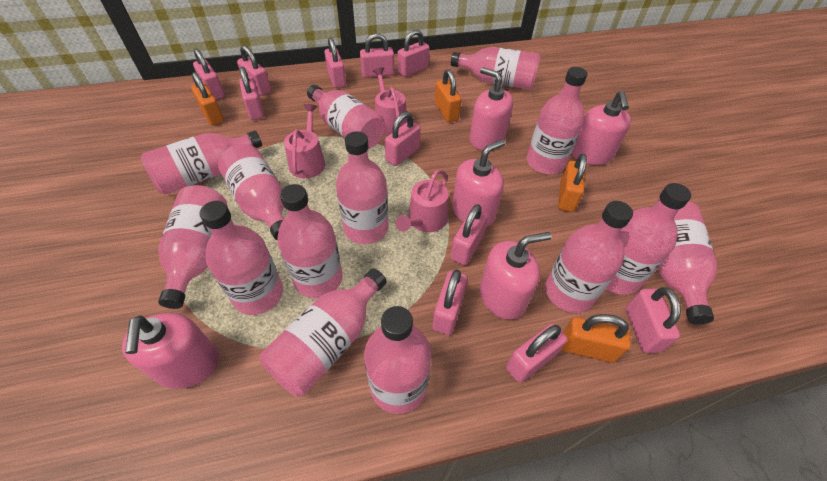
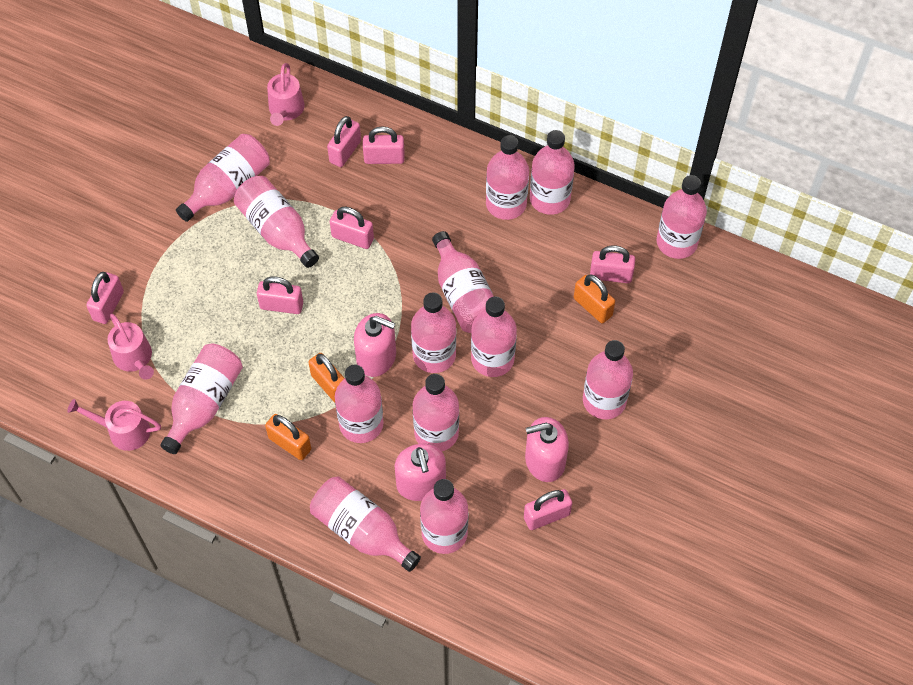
orange padlock: [191,72,224,126] [435,70,461,122] [558,154,587,212] [562,314,631,363] = 4 -> [265,414,311,460] [309,353,345,402] [574,275,615,323] = 3
pink padlock: [193,48,225,100] [237,45,271,96] [239,67,264,120] [324,37,346,88] [360,33,394,78] [385,112,421,166] [398,30,430,77] [432,269,468,335] [451,204,488,265] [506,324,567,383] [626,287,681,353] = 11 -> [86,272,124,324] [257,276,303,314] [327,116,361,167] [330,207,374,249] [363,126,405,164] [524,489,572,530] [590,246,635,283] = 7
pink soap dispenser: [122,313,219,389] [452,139,505,227] [470,67,513,150] [480,232,552,320] [572,91,631,165] = 5 -> [354,313,396,377] [395,444,446,501] [525,417,569,482] = 3

